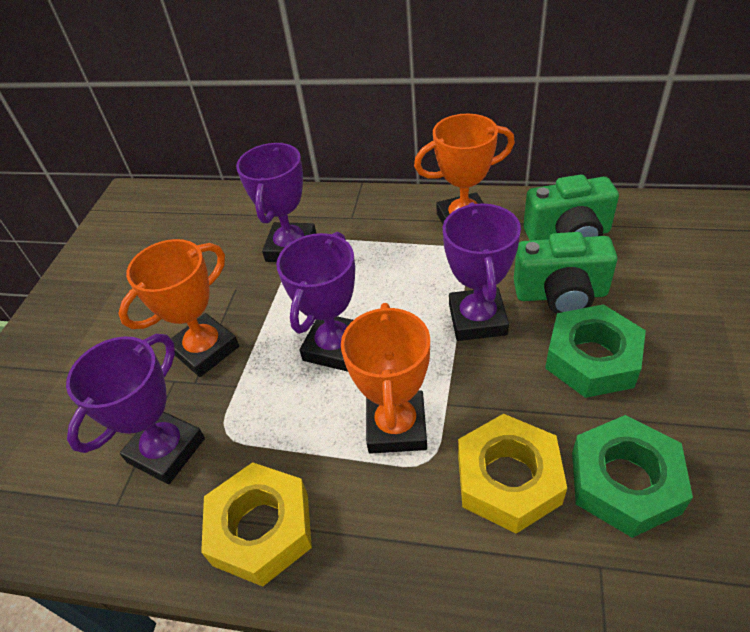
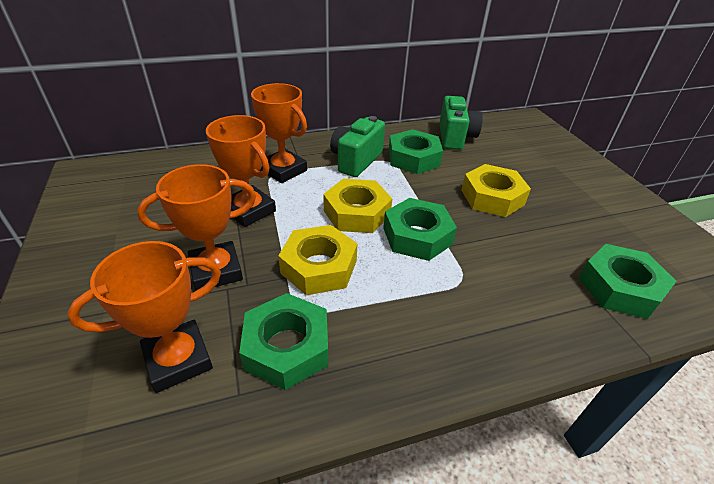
green nut: [545,304,646,398] [572,415,693,538] = 2 -> [239,293,328,390] [383,198,457,261] [389,129,443,174] [579,244,676,319] = 4
orange trophy: [118,239,239,377] [341,303,430,454] [414,114,515,224] = 3 -> [67,241,221,393] [137,164,256,290] [206,115,276,227] [251,83,307,183] = 4
purple trophy: [66,334,205,484] [236,143,316,262] [276,232,355,372] [443,202,521,341] = 4 -> none = 0
yellow nut: [201,462,312,587] [458,414,567,534] = 2 -> [278,225,358,295] [323,179,392,233] [461,164,531,217] = 3

